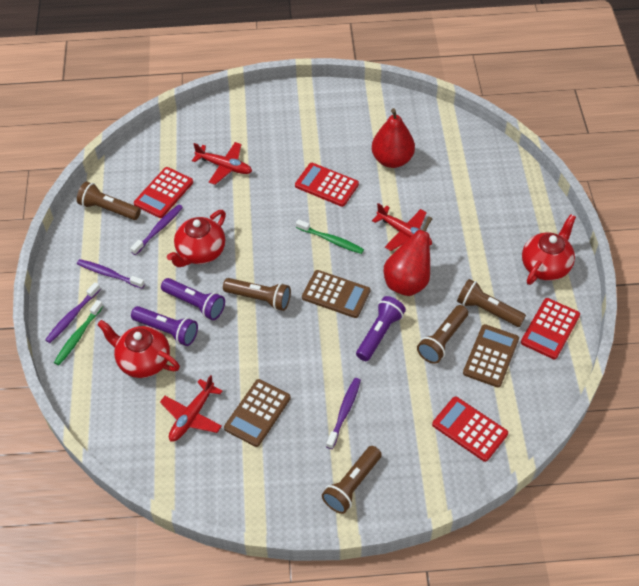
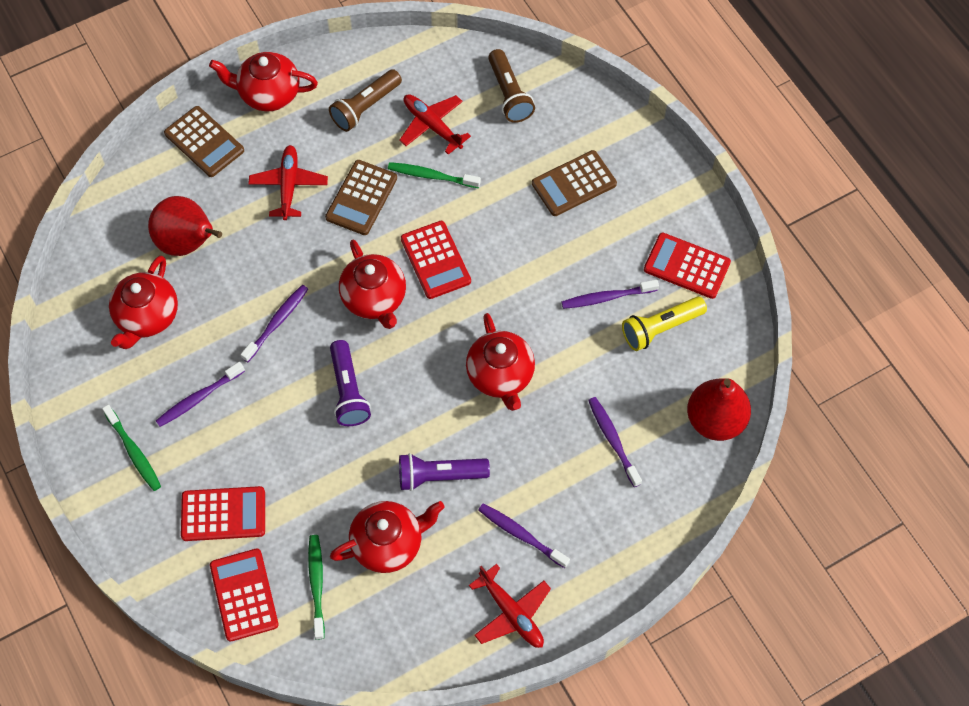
brown flashlight: [77,182,141,220] [223,278,291,311] [322,446,382,514] [417,305,468,364] [457,279,526,327] = 5 -> [329,69,402,132] [488,49,535,123] = 2
green toothbrush: [54,300,103,365] [296,219,364,254] = 2 -> [102,405,161,491] [308,535,325,640] [388,162,481,188] = 3
purple flashlight: [131,306,198,346] [161,278,225,320] [356,296,406,361] = 3 -> [330,340,371,426] [399,453,490,491] = 2
purple toothbrush: [45,282,101,343] [77,259,145,289] [130,204,183,255] [326,378,361,449] = 4 -> [156,362,245,427] [241,285,308,362] [479,503,570,568] [561,280,659,309] [588,397,642,487] = 5
red teapot: [97,320,180,378] [167,210,226,267] [522,214,576,285] = 3 -> [109,255,178,349] [209,52,318,111] [330,501,445,573] [339,240,406,329] [466,313,535,411] = 5
yellow flashlight: none = 0 -> [622,297,707,351] = 1

